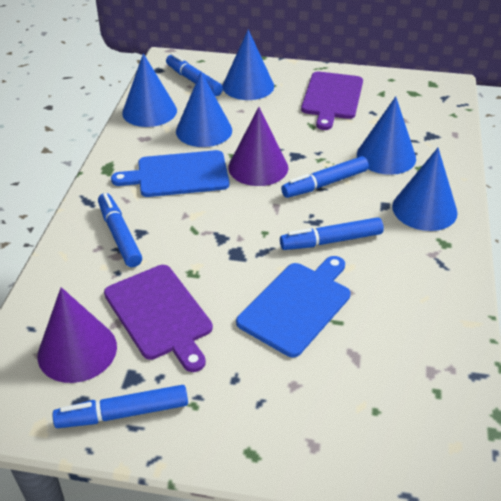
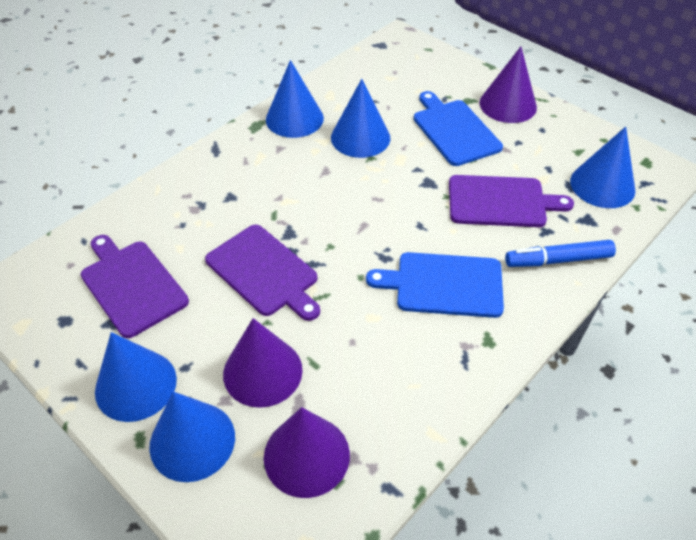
blue marker: [52,385,188,428] [98,193,142,267] [166,53,223,96] [280,217,384,250] [281,156,369,198] = 5 -> [505,240,616,267] = 1
purple cone: [37,287,117,383] [228,107,288,186] = 2 -> [223,318,303,408] [264,407,350,498] [479,47,537,123] = 3
purple cutting board: [104,265,213,372] [301,71,363,130] = 2 -> [81,235,189,338] [205,224,320,321] [449,175,574,227] = 3

